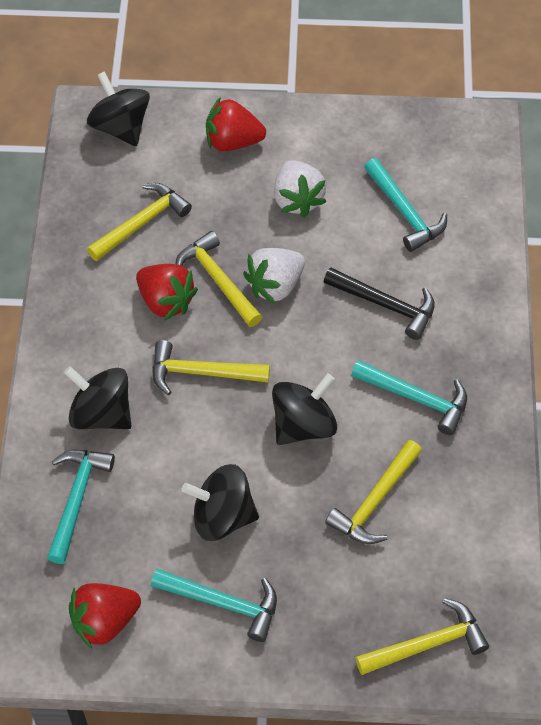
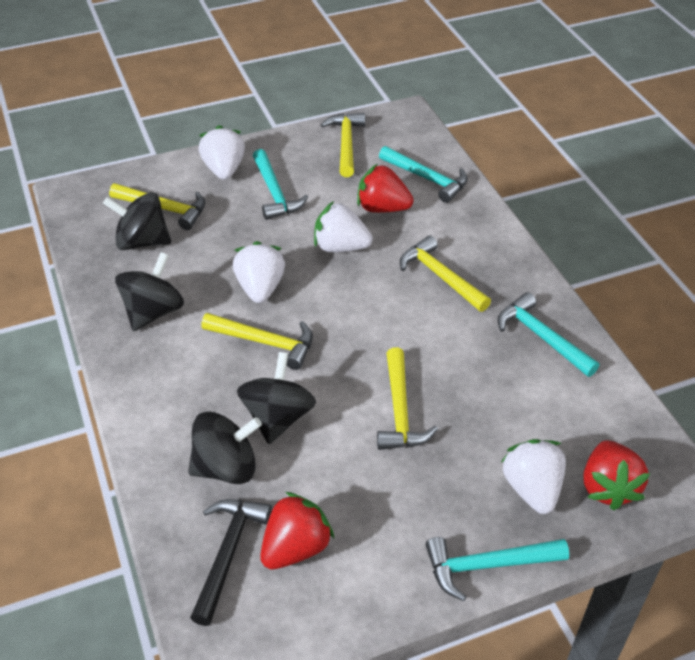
white strawberry: [243,248,305,304] [274,160,326,217] = 2 -> [199,125,245,180] [233,241,285,303] [314,201,373,252] [501,439,566,514] = 4

